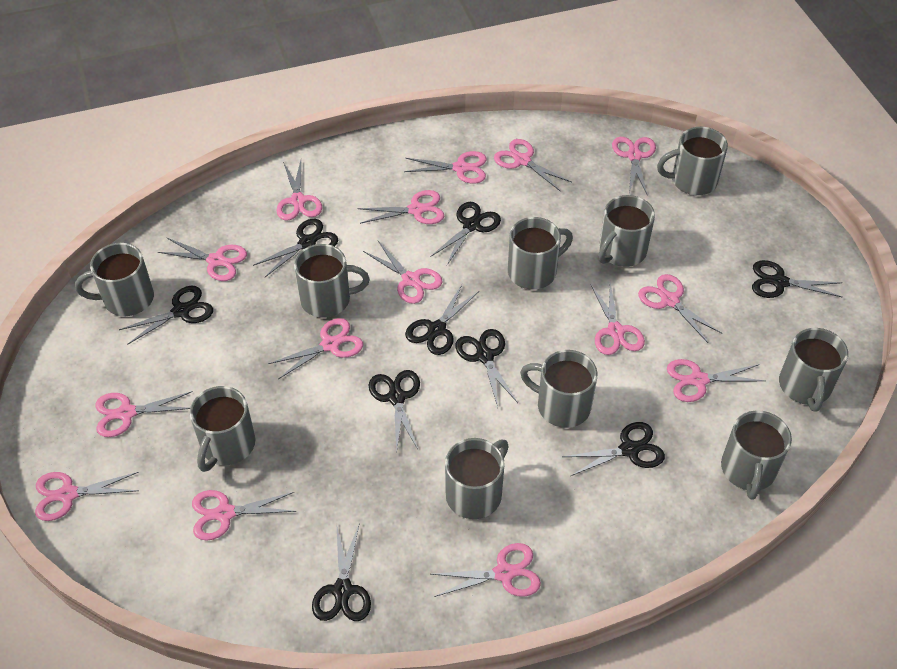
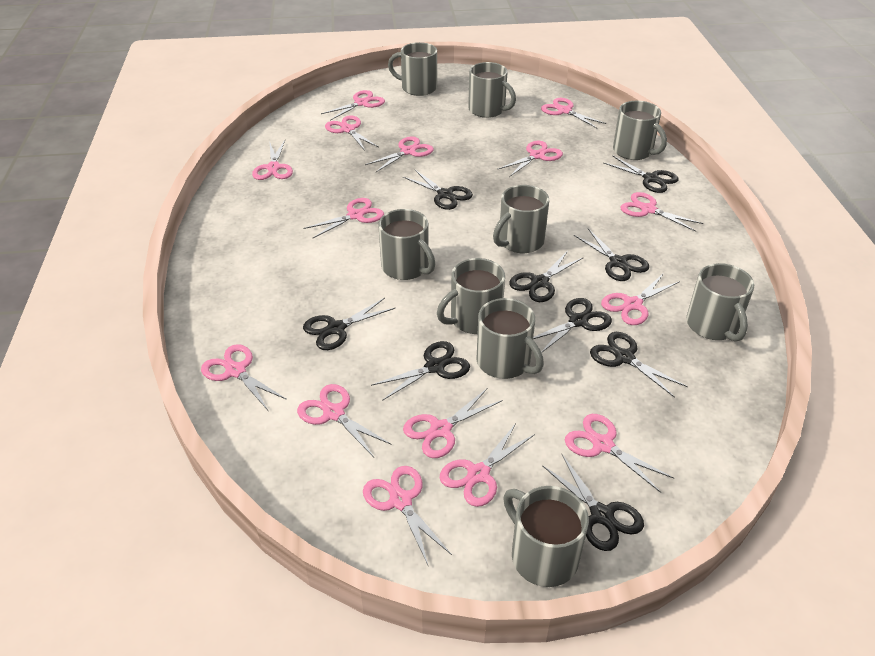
grey mug: [75,243,154,316] [190,386,255,472] [294,244,370,318] [445,438,509,519] [508,217,573,290] [520,350,597,428] [598,195,655,267] [657,127,728,195] [721,410,792,500] [779,328,848,412] = 10 -> [378,209,435,280] [388,42,437,96] [437,258,505,334] [468,62,516,118] [477,298,544,379] [493,185,549,253] [503,486,589,587] [613,101,667,160] [686,263,754,342] = 9

